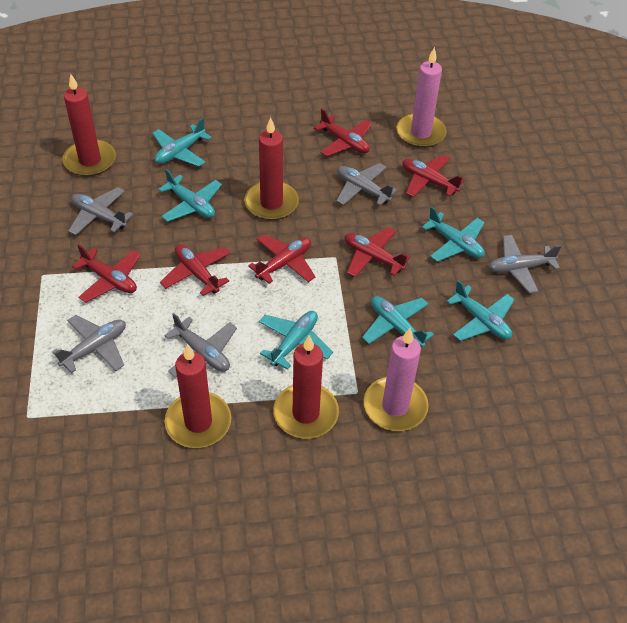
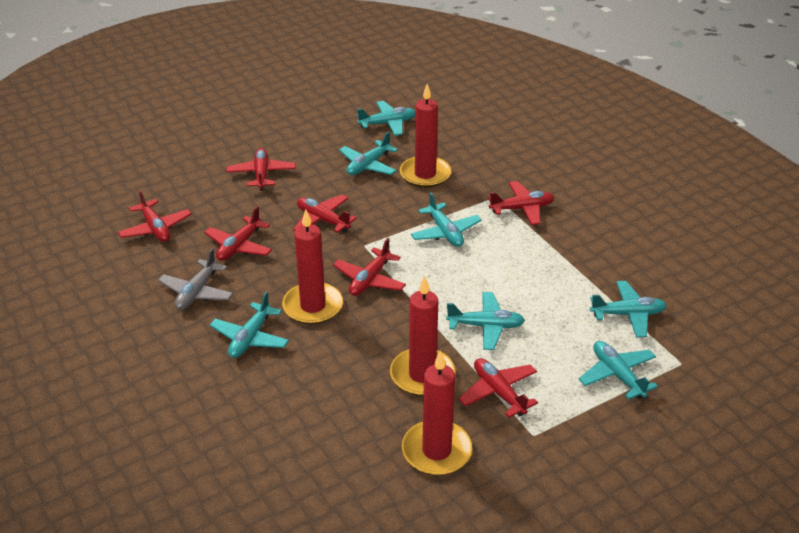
grey plane: [52,315,126,373] [69,187,134,235] [164,313,237,377] [336,163,397,206] [489,235,562,293] = 5 -> [158,248,233,310] = 1
pink candle: [364,328,429,431] [396,47,447,148] = 2 -> none = 0
red plane: [72,244,141,302] [160,244,231,296] [248,234,316,284] [314,109,372,157] [344,227,411,277] [402,155,464,197] = 6 -> [118,190,192,242] [204,206,272,261] [226,148,296,191] [293,195,357,233] [333,238,406,296] [459,358,538,418] [488,181,554,225] = 7
turquoise plane: [152,118,212,167] [158,169,222,222] [259,311,333,370] [362,296,434,347] [422,206,485,262] [446,280,515,341] = 6 -> [210,291,289,358] [339,131,398,175] [357,101,415,136] [411,192,481,247] [446,292,525,350] [579,341,658,399] [590,281,667,337] = 7

